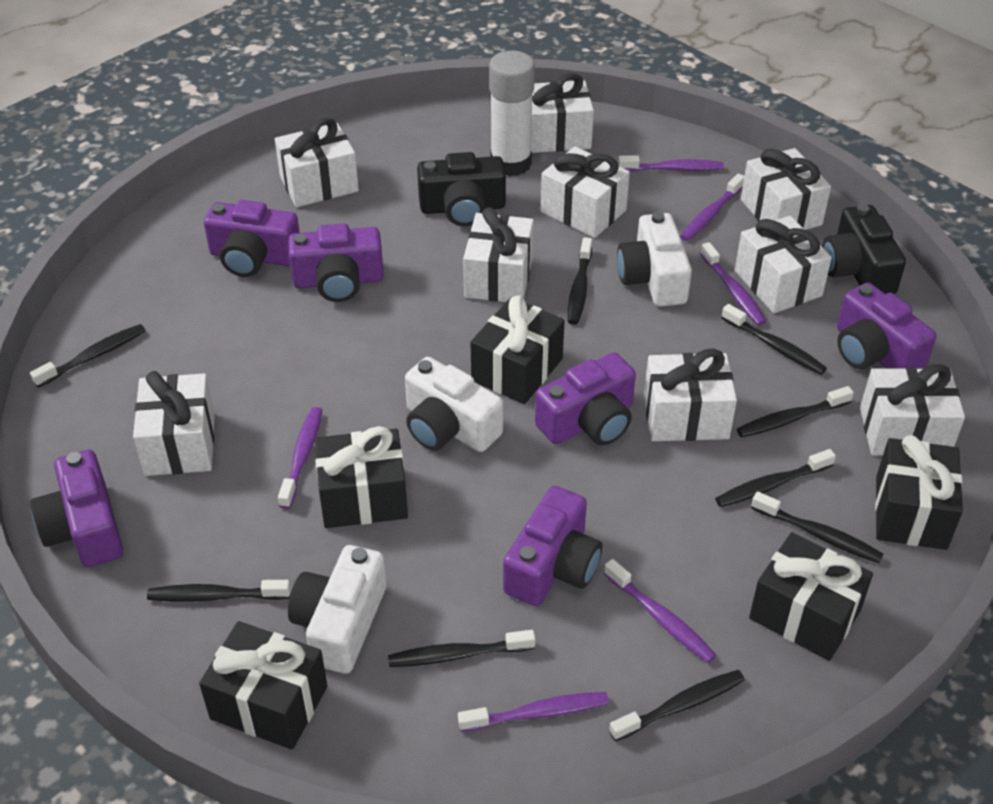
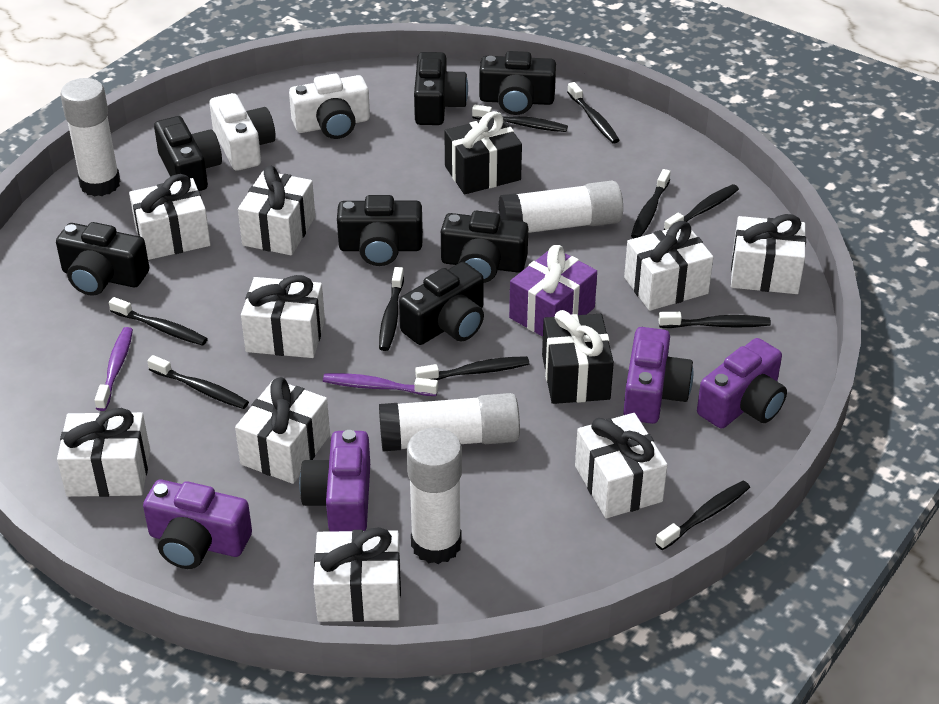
black camera: [417,152,506,226] [822,204,906,294] = 2 -> [56,222,149,296] [154,116,222,191] [337,195,423,266] [399,262,484,345] [414,52,468,125] [441,211,528,283] [479,51,556,115] = 7
black gift: [199,621,327,750] [315,426,408,528] [470,295,565,404] [749,532,873,661] [875,435,963,550] = 5 -> [444,111,522,194] [542,310,614,404] = 2
black toothbrush: [30,324,146,388] [147,580,291,602] [388,630,535,667] [568,237,592,325] [609,670,745,741] [715,449,836,507] [721,304,827,375] [737,386,854,438] [751,492,883,563] = 9 -> [109,297,208,346] [147,355,249,409] [379,267,404,351] [415,356,529,380] [472,105,568,132] [567,82,620,144] [631,169,671,239] [655,481,750,550] [658,312,771,328] [664,184,739,230] = 10
purple camera: [30,450,123,567] [204,200,300,277] [288,223,384,302] [503,486,602,606] [535,352,636,445] [837,282,936,369] = 6 -> [143,480,252,569] [299,430,370,532] [623,327,693,424] [697,338,787,429] = 4
purple gift: none = 0 -> [509,245,597,337] = 1
purple toothbrush: [278,407,323,509] [458,692,609,732] [604,559,716,663] [618,155,724,171] [680,174,744,241] [700,242,767,326] = 6 -> [94,327,133,411] [323,373,438,396] = 2
white camera: [288,545,387,674] [405,357,503,452] [617,212,692,307] = 3 -> [210,93,276,171] [289,74,370,139] = 2
white glue stick: [489,51,535,177] = 1 -> [60,78,120,197] [379,393,520,452] [407,428,462,564] [499,181,623,233] = 4

